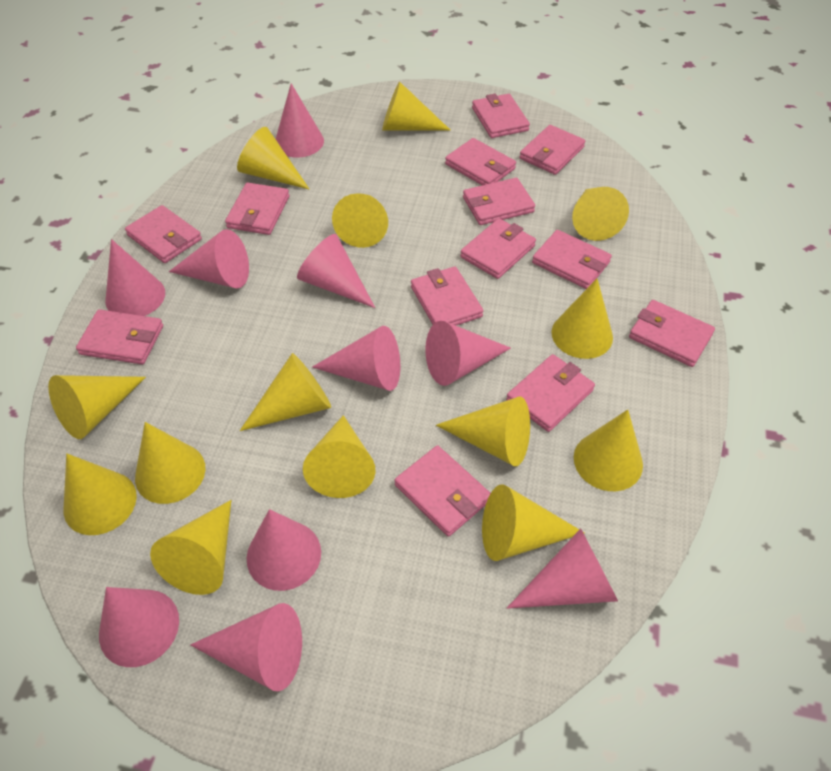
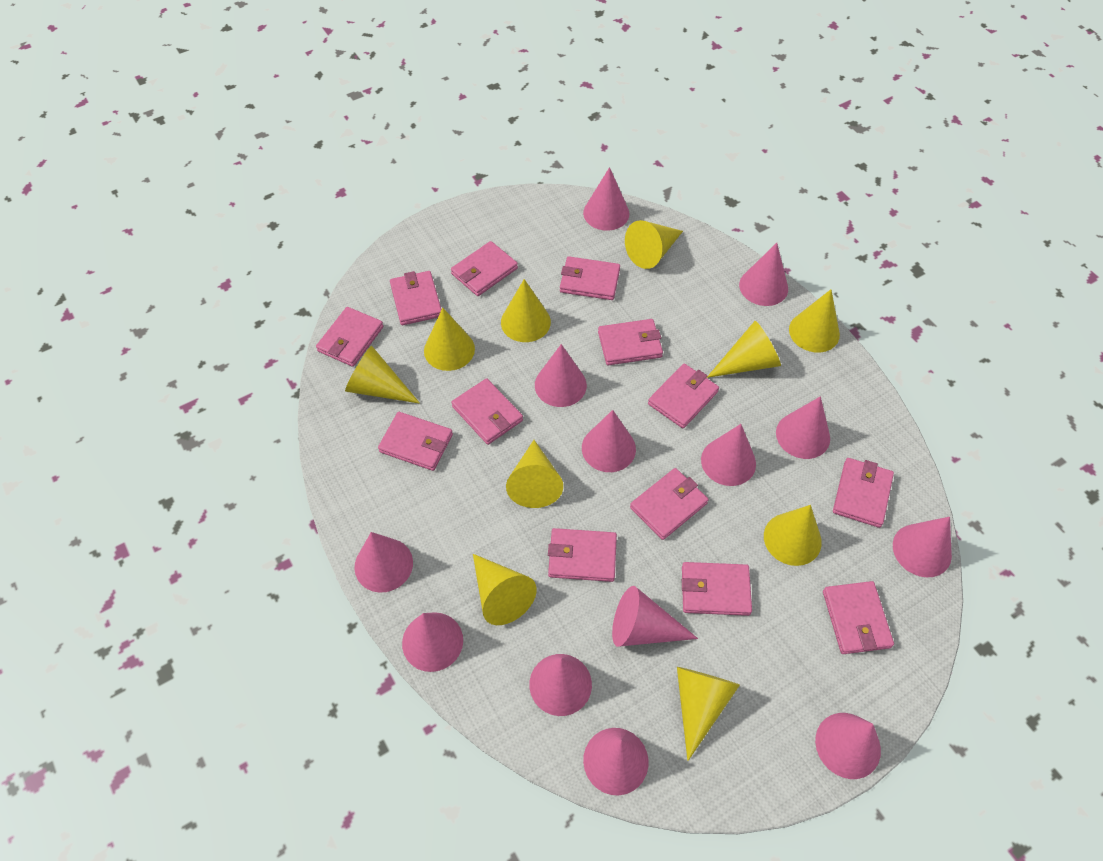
pink cone: [99,587,179,667] [105,239,165,316] [169,229,249,289] [190,603,302,691] [247,509,321,591] [276,83,324,158] [297,234,375,308] [312,326,400,391] [425,321,511,386] [507,528,618,609] = 10 -> [354,532,413,593] [402,612,463,672] [529,654,592,716] [535,344,587,407] [582,410,636,472] [583,167,629,231] [583,728,648,795] [612,586,698,647] [701,424,756,486] [739,243,788,306] [776,396,830,459] [815,713,881,779] [893,517,952,577] = 13
yellow cone: [48,375,146,439] [64,454,137,535] [135,422,205,504] [150,500,231,595] [237,127,309,189] [240,353,331,431] [303,415,376,498] [332,193,388,248] [382,81,450,131] [436,397,530,466] [482,484,585,561] [551,279,613,359] [572,187,629,241] [574,410,643,491] = 14 -> [345,346,420,404] [424,308,475,371] [473,554,537,625] [501,279,551,342] [506,440,563,508] [625,220,683,269] [677,667,740,761] [707,321,781,378] [764,505,822,566] [789,289,840,352] = 10

